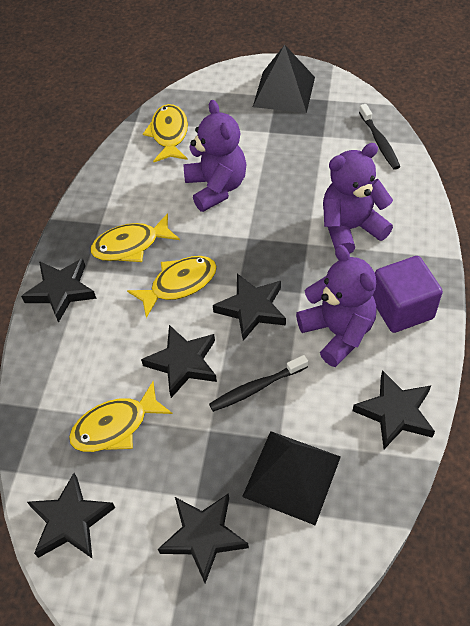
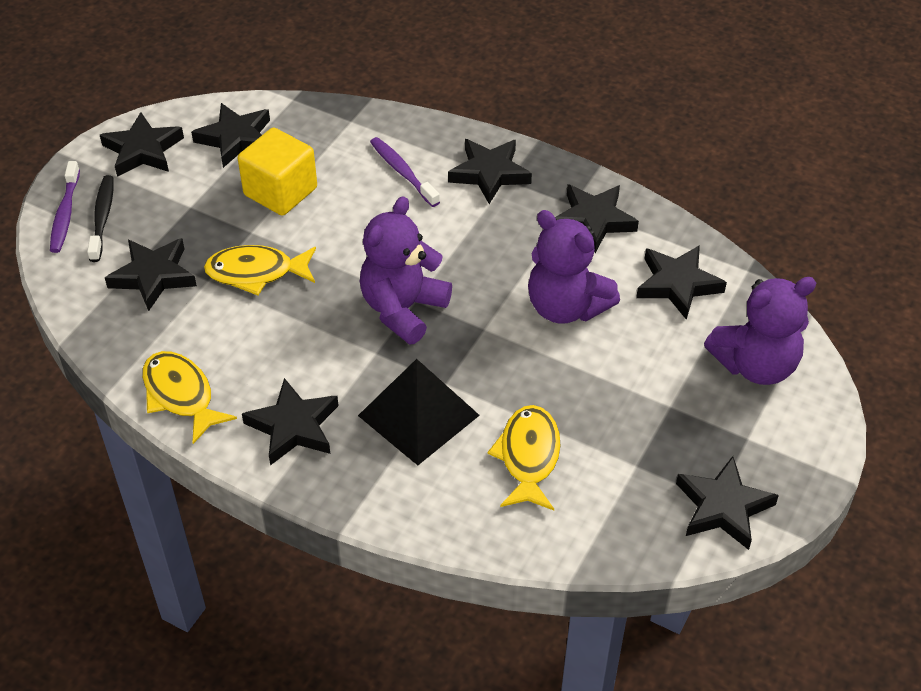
black pyramid: [242,431,341,525] [253,45,315,113] = 2 -> [358,359,480,465] = 1
black star: [21,258,97,323] [27,473,115,558] [141,325,217,398] [158,493,249,583] [213,273,286,341] [353,370,435,449] = 6 -> [100,112,184,177] [105,238,197,311] [191,103,270,168] [242,378,339,465] [448,139,532,204] [555,184,639,253] [636,245,727,320] [676,456,779,550] = 8
black toothbrush: [209,355,308,412] [359,104,400,170] = 2 -> [87,175,114,262] = 1
purple cube: [373,256,443,333] = 1 -> none = 0
purple toothbrush: none = 0 -> [50,161,80,253] [370,137,440,207] = 2
yellow cube: none = 0 -> [238,127,317,216] = 1
yellow fish: [69,381,172,452] [91,213,180,262] [127,256,217,318] [143,104,188,162] = 4 -> [142,351,237,444] [204,245,316,295] [487,405,561,510] = 3

